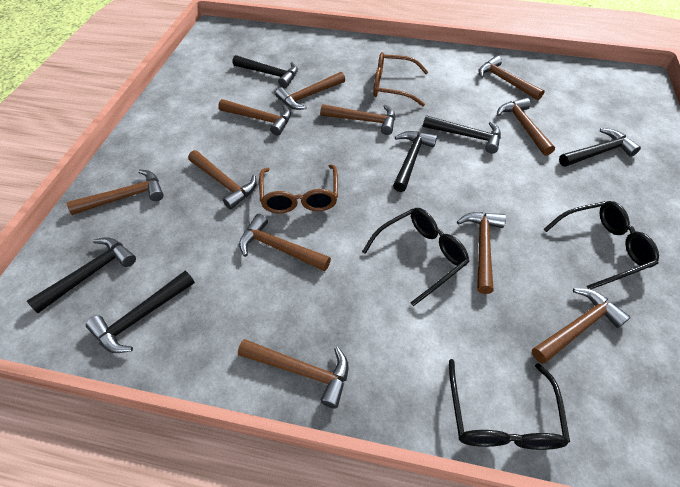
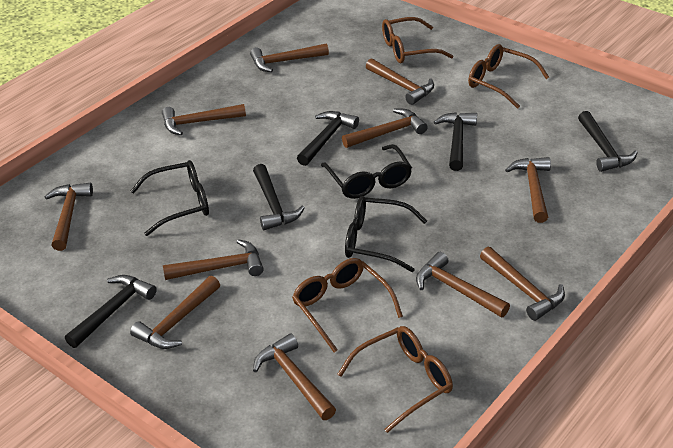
black hammer: [27,237,136,313] [86,271,195,353] [233,55,298,88] [393,131,437,192] [423,115,501,154] [559,128,641,167] = 6 -> [65,275,157,348] [253,164,305,230] [297,111,359,166] [434,112,477,171] [578,111,638,172] = 5
brown glasses: [259,164,338,214] [373,52,428,106] = 2 -> [292,258,403,352] [337,326,453,433] [382,17,453,63] [468,44,549,109] = 4

